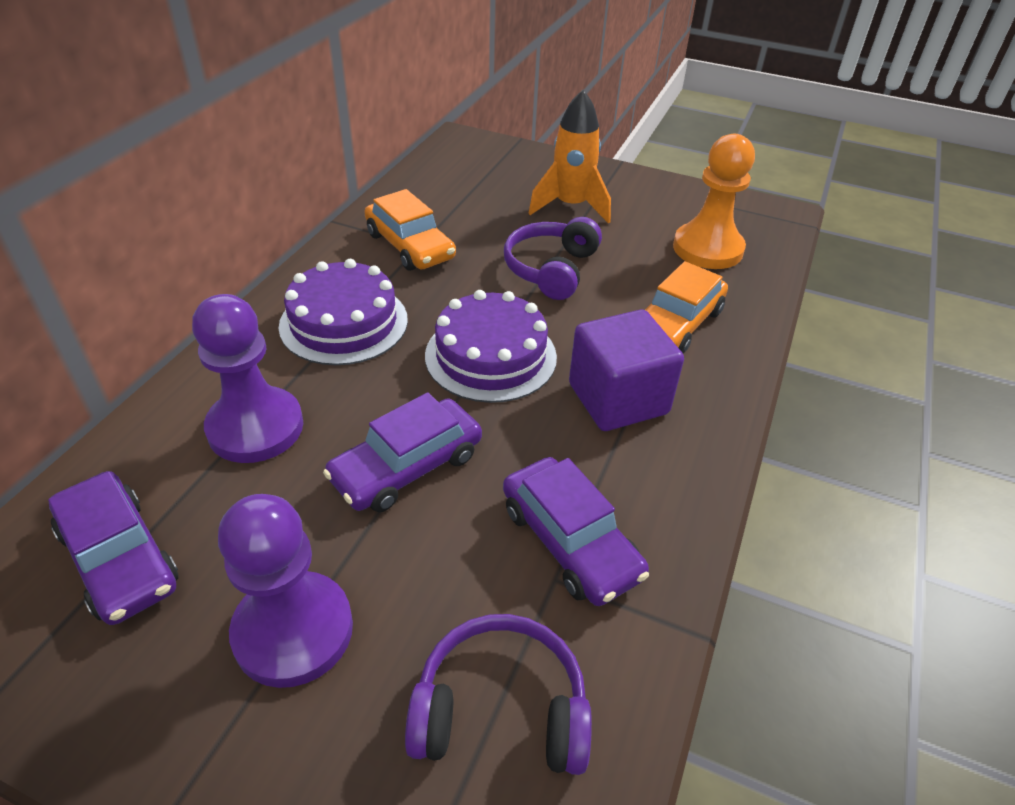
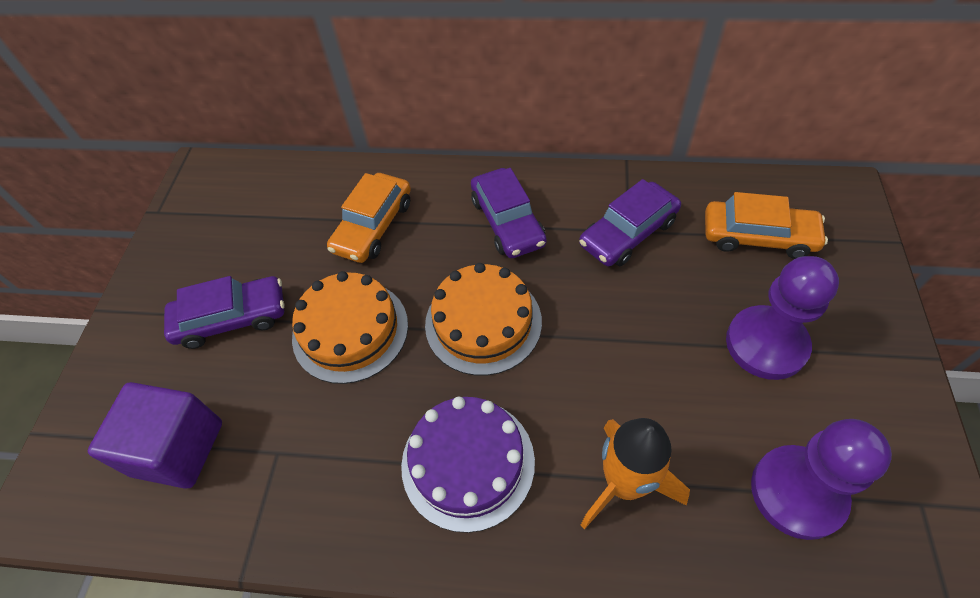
orange cake: none = 0 -> [292,271,408,384] [425,263,542,376] = 2
orange pawn: [673,134,755,269] = 1 -> none = 0
purple cake: [279,259,408,365] [425,290,557,403] = 2 -> [401,397,535,533] = 1
purple headphones: [405,614,592,775] [504,217,602,300] = 2 -> none = 0

